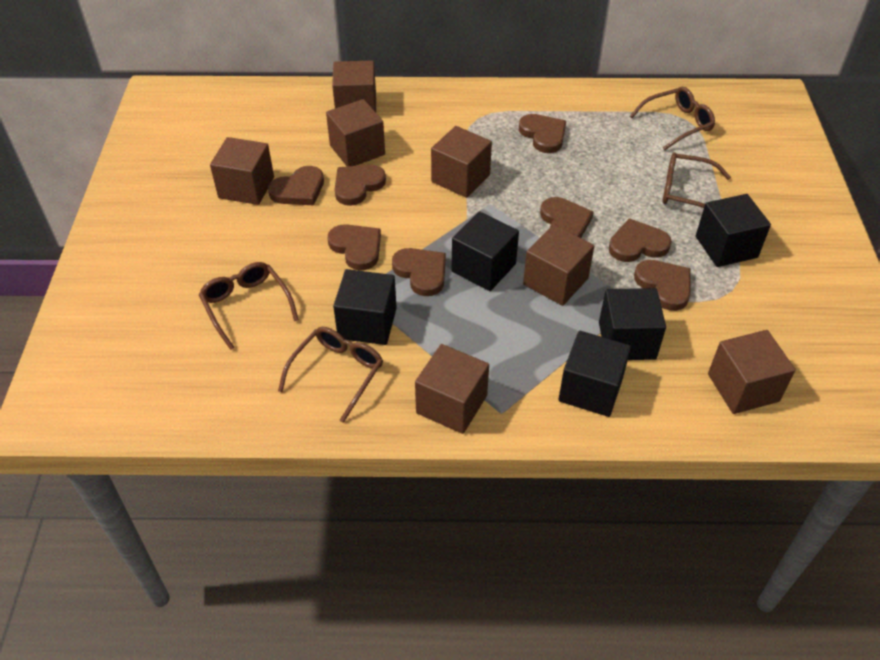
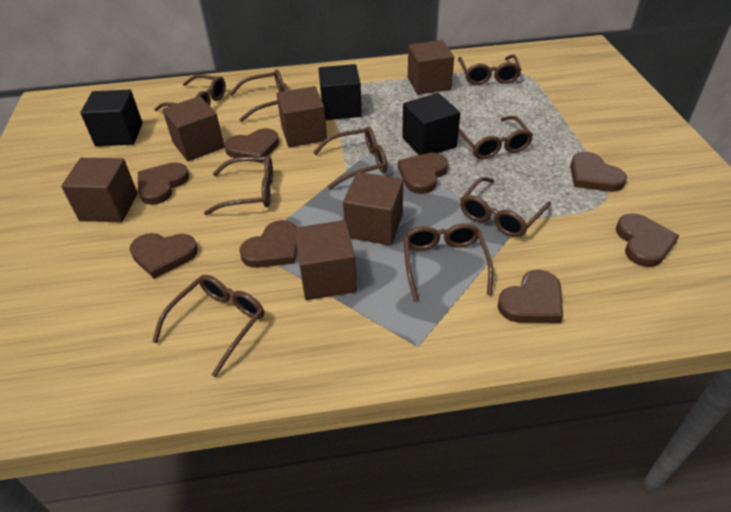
black cube: [333,269,397,345] [452,211,519,291] [558,331,631,417] [599,288,666,360] [696,194,771,267] = 5 -> [80,90,143,146] [318,64,362,120] [402,93,460,155] = 3
brown cube: [210,137,274,205] [326,99,385,166] [332,61,376,112] [415,344,489,434] [431,126,492,198] [523,225,594,306] [708,330,796,414] = 7 -> [61,158,138,222] [162,96,225,161] [277,86,327,148] [294,220,357,300] [343,172,403,245] [408,40,454,95] = 6
brown glasses: [199,262,299,350] [278,327,383,423] [630,87,715,151] [662,152,731,208] = 4 -> [152,275,264,377] [154,74,226,111] [204,155,273,215] [230,69,288,122] [313,126,387,189] [403,223,494,301] [458,54,521,85] [458,115,533,159] [460,177,551,237] = 9

